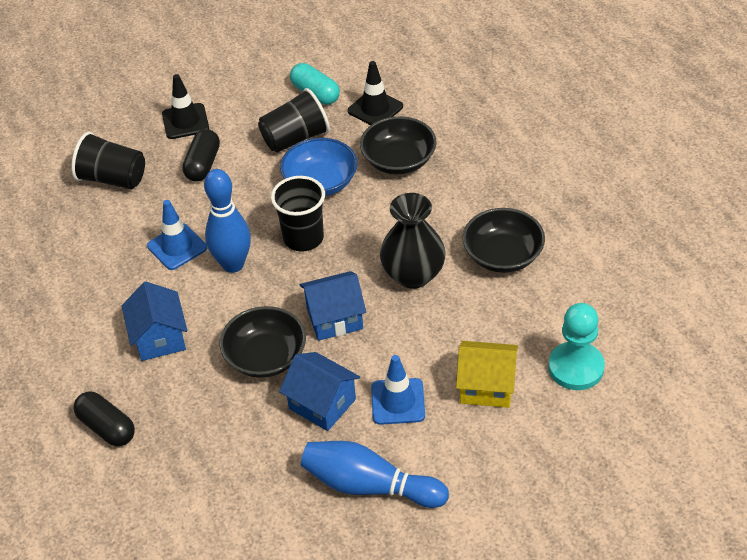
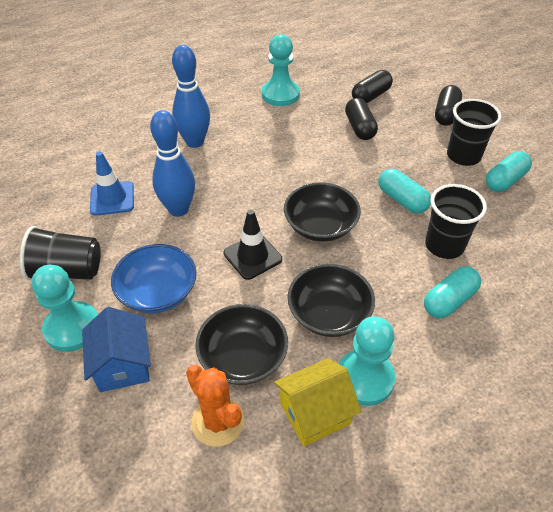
black capsule: [73,392,135,446] [182,129,220,182] = 2 -> [345,98,378,140] [352,70,393,103] [435,85,462,126] = 3
black traffic cone: [162,74,209,139] [348,61,403,125] = 2 -> [224,209,282,280] = 1
black vase: [380,193,446,289] = 1 -> none = 0
blue house: [122,282,188,361] [279,352,360,431] [299,271,366,341] = 3 -> [82,307,151,392] = 1
blue traffic cone: [147,200,207,270] [371,355,425,425] = 2 -> [90,151,134,216] = 1
orange cactus: none = 0 -> [186,365,244,447] = 1
turquoise capsule: [290,63,340,105] = 1 -> [379,168,431,214] [424,266,481,318] [486,151,532,192] = 3
turquoise pawn: [548,303,605,390] = 1 -> [32,265,98,352] [262,34,300,106] [338,316,395,406] = 3

